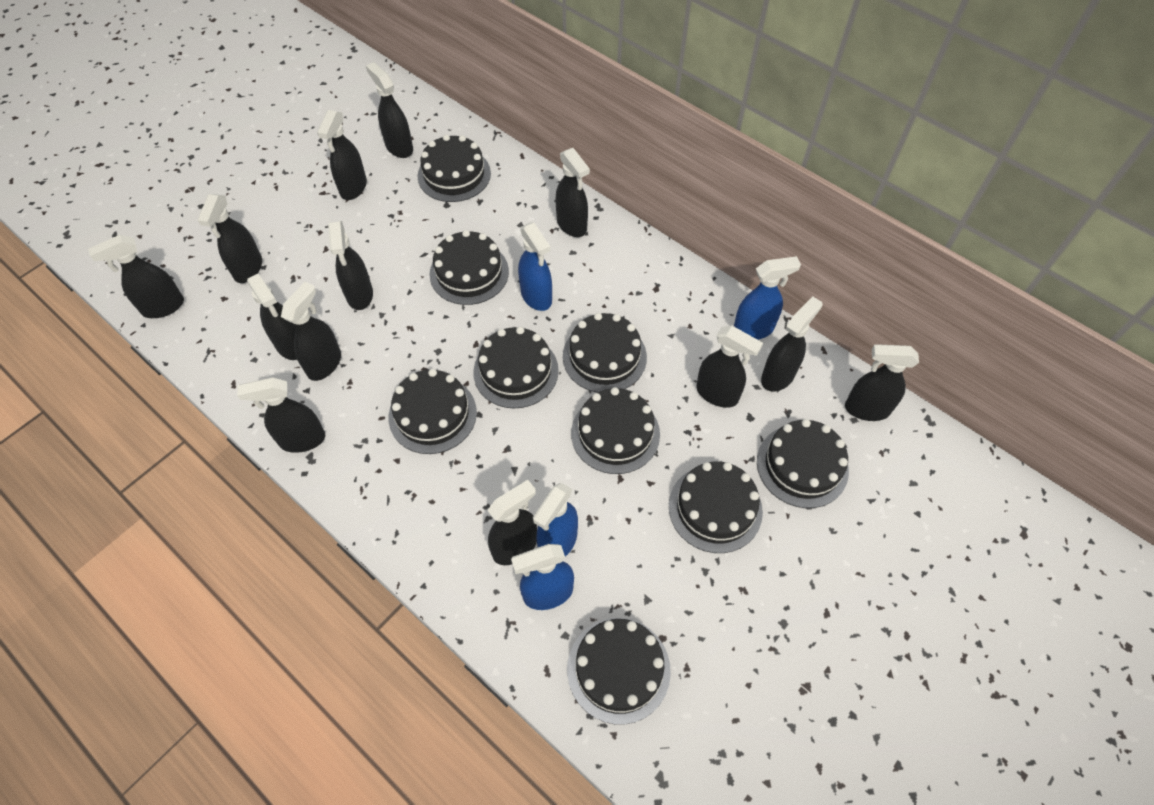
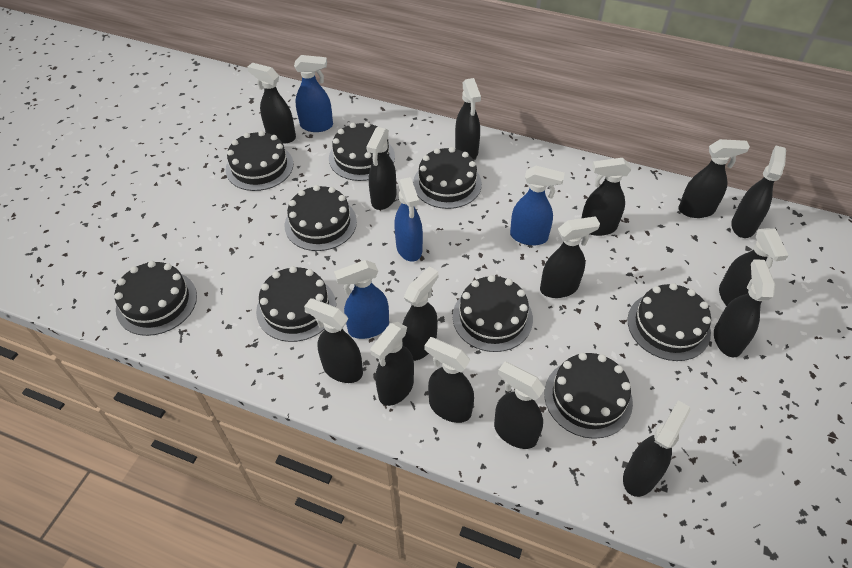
black spray bottle: [88,235,184,318] [198,194,262,283] [237,377,325,453] [247,273,297,360] [281,282,341,381] [317,110,367,200] [328,221,373,310] [366,62,413,158] [487,480,537,565] [556,148,590,237] [696,326,763,408] [761,297,822,392] [845,344,919,421] = 13 -> [247,63,296,143] [304,298,363,383] [366,127,397,210] [370,322,414,406] [402,266,439,361] [424,337,474,423] [455,78,481,159] [494,362,545,449] [540,216,600,298] [582,158,631,236] [623,400,691,497] [678,139,750,218] [714,259,775,358] [719,228,789,306] [731,145,786,238] = 15

